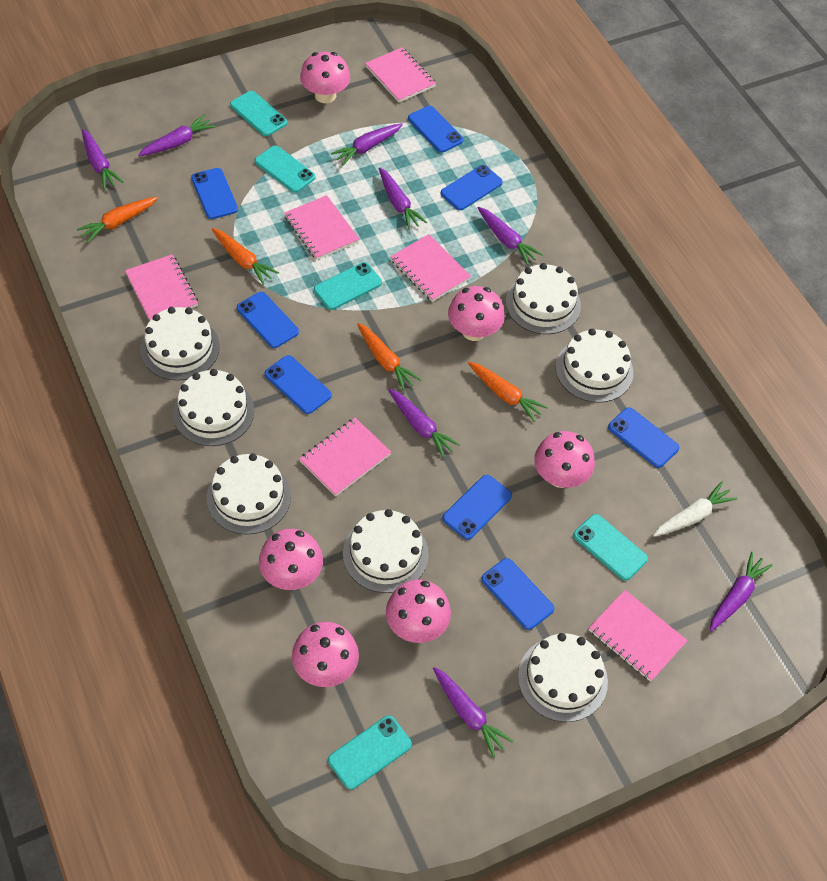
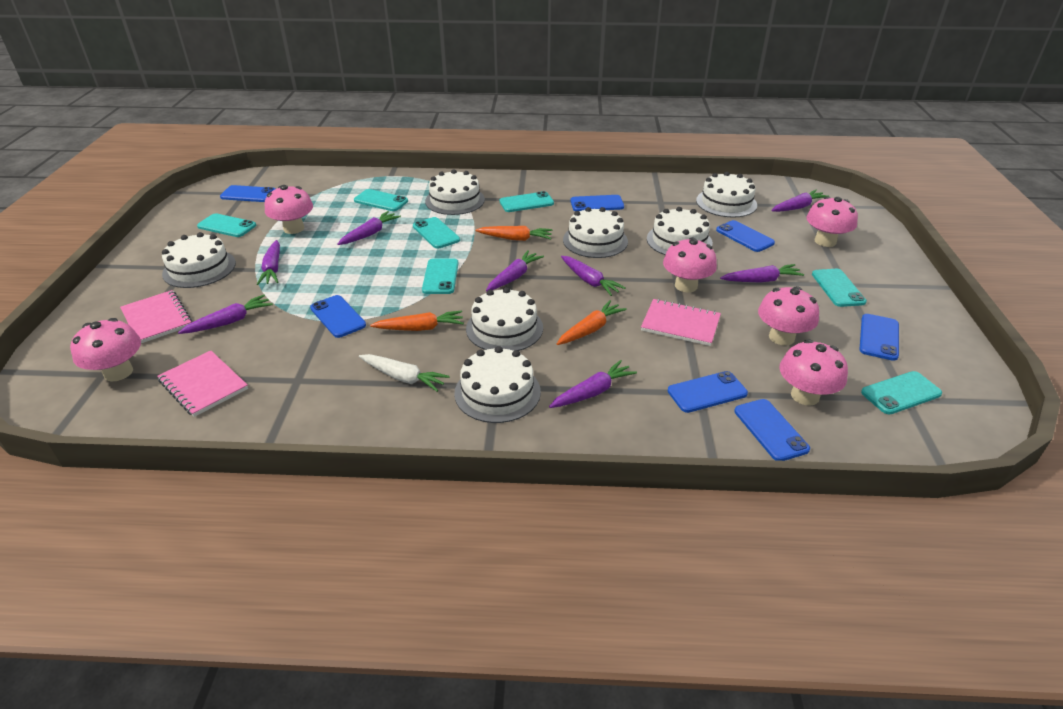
blue phone: [191,168,238,219] [237,292,299,348] [265,355,332,414] [408,106,463,153] [440,165,503,210] [442,475,512,540] [481,558,555,630] [608,407,679,468] = 8 -> [220,185,275,202] [310,295,366,338] [570,195,624,211] [668,371,748,413] [716,220,775,252] [734,399,810,461] [859,314,899,361] = 7
orange carrot: [77,197,158,243] [212,228,279,285] [357,323,421,391] [468,362,548,422] = 4 -> [370,311,464,331] [475,226,553,241] [557,300,627,345] = 3
pink notebook: [125,254,198,321] [284,195,359,260] [299,418,391,496] [365,47,436,102] [390,234,471,302] [589,590,688,682] = 6 -> [120,290,192,343] [157,350,248,417] [641,299,721,346] = 3
turquoise phone: [230,91,287,136] [255,146,316,193] [314,262,382,310] [328,716,412,790] [573,514,648,581] = 5 -> [197,213,256,237] [354,189,408,211] [413,217,460,249] [422,258,458,294] [500,191,554,212] [812,269,867,307] [861,371,942,415] = 7

